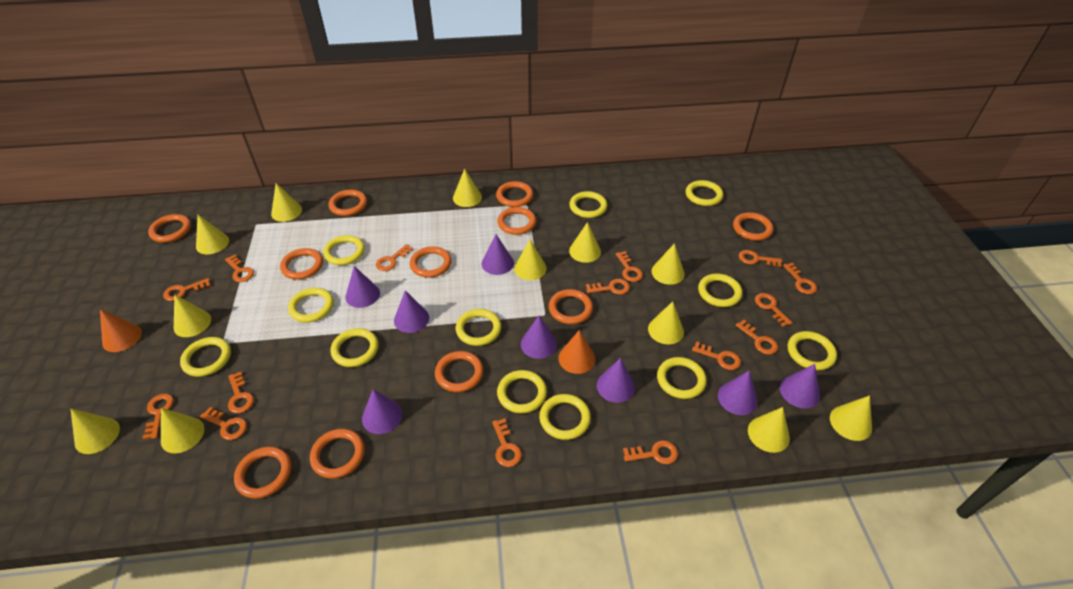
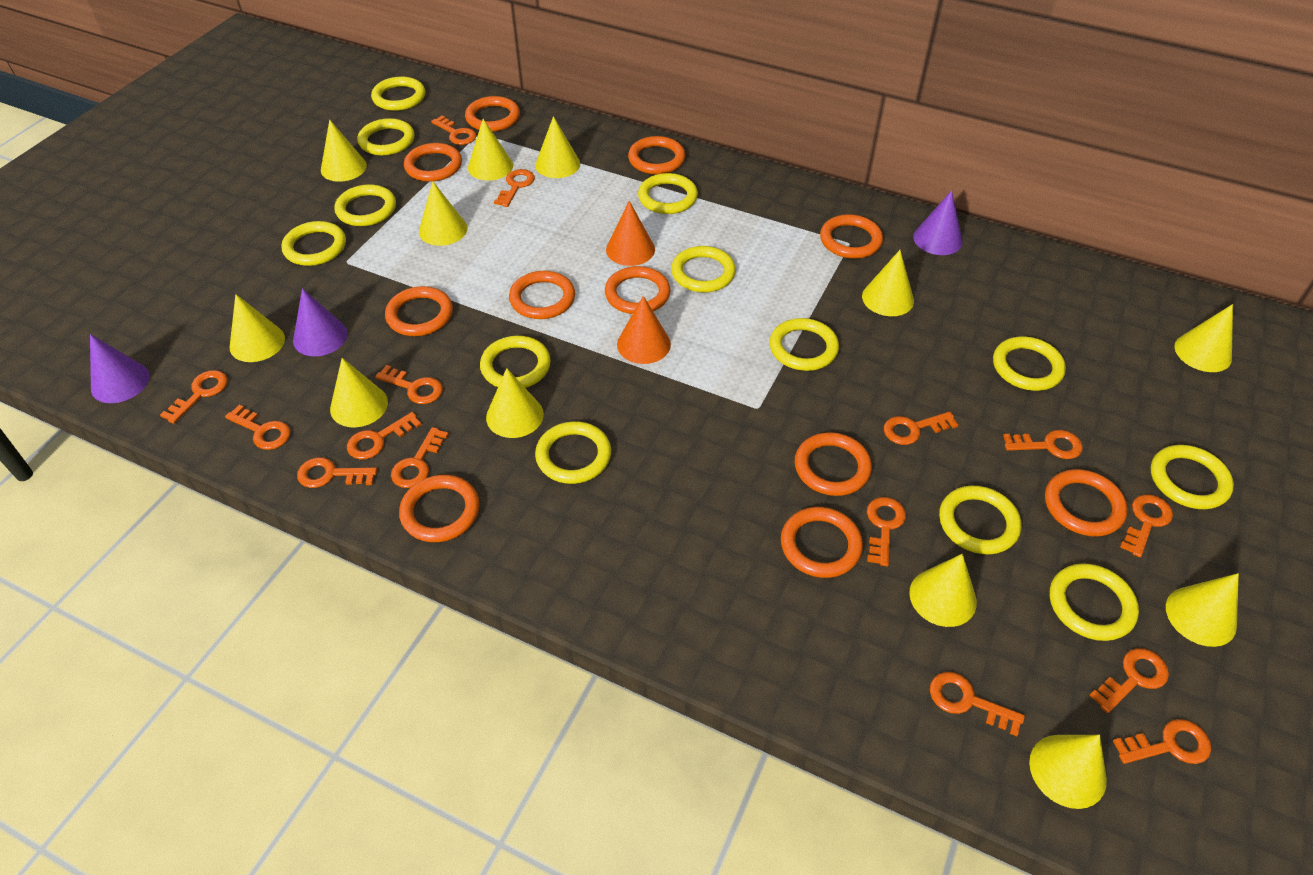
purple cone: [345,266,380,308] [362,389,402,434] [394,290,429,333] [482,235,514,275] [521,316,557,359] [597,358,635,403] [718,370,758,415] [780,364,820,408] = 8 -> [90,334,150,403] [293,288,348,356] [913,190,963,255] = 3
yellow ring: [180,337,231,377] [288,288,334,323] [323,235,365,265] [330,328,378,367] [456,309,501,346] [497,370,547,413] [539,394,591,440] [569,191,607,218] [657,357,707,399] [686,180,723,206] [698,274,743,307] [788,331,837,370] = 12 -> [281,221,346,266] [334,184,396,226] [357,118,415,156] [371,77,425,111] [480,336,551,388] [535,421,611,484] [638,173,698,214] [671,246,736,293] [769,318,839,371] [939,486,1021,554] [993,337,1066,391] [1050,563,1139,641] [1151,445,1234,509] = 13

